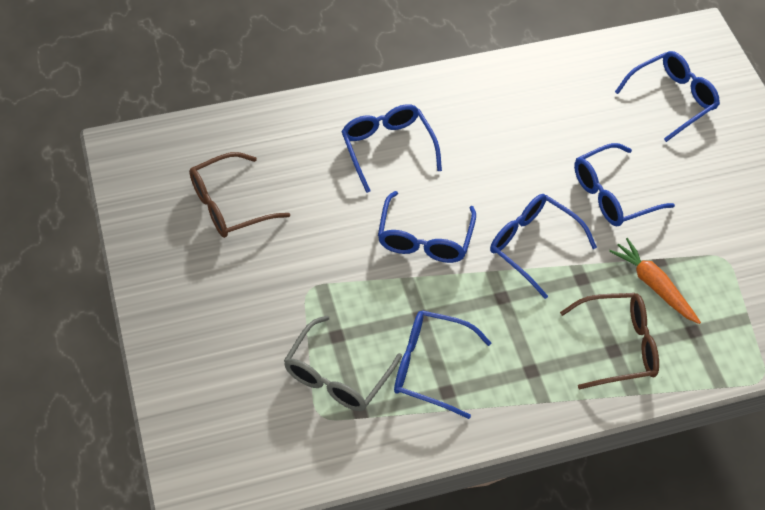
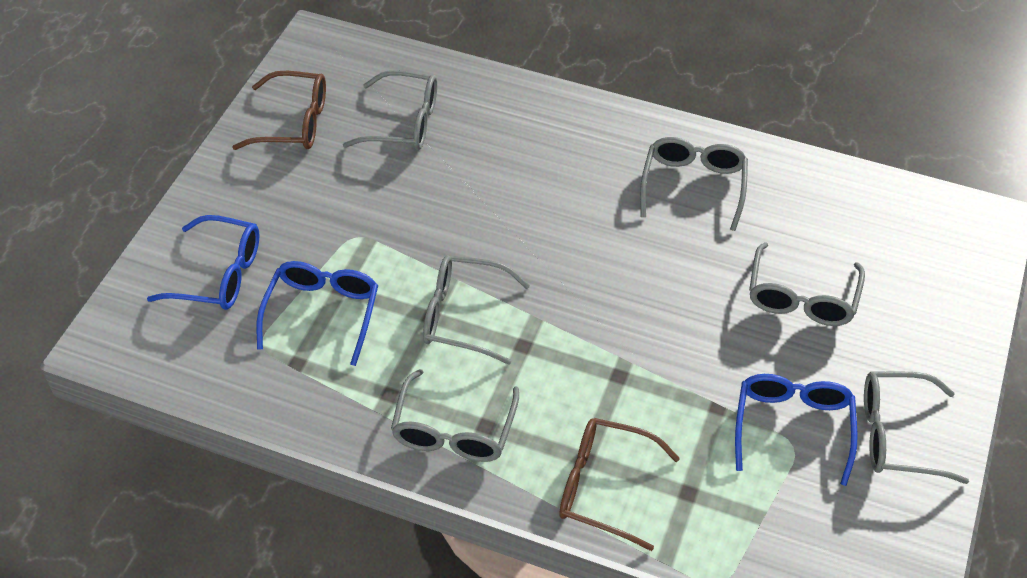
blue glasses: [341,104,442,193] [378,191,476,263] [394,310,492,419] [490,194,597,299] [574,143,675,226] [615,51,720,142] = 6 -> [147,215,259,310] [256,261,378,366] [735,374,858,486] = 3
grey glasses: [284,316,402,411] = 1 -> [343,70,437,150] [391,369,519,462] [423,255,530,365] [640,137,748,231] [749,242,865,326] [864,372,969,484] = 6
orange carrot: [609,238,701,324] = 1 -> none = 0

